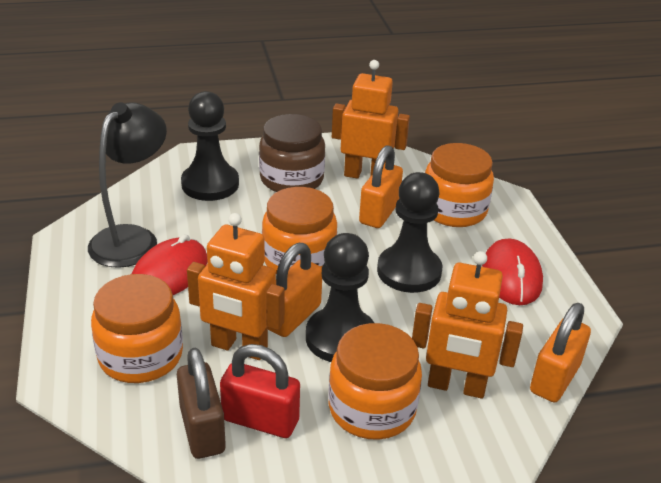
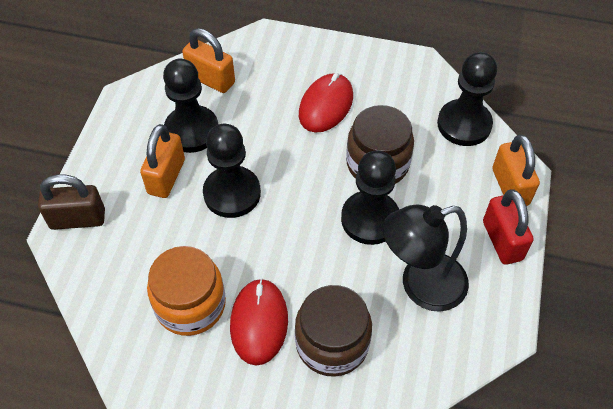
black pawn: [181,91,239,201] [306,233,374,362] [377,172,443,293] = 3 -> [163,58,219,153] [203,124,261,218] [341,150,399,245] [437,52,497,146] = 4
brown jar: [259,114,325,192] = 1 -> [295,285,372,377] [346,105,414,184] = 2
orange jar: [91,274,183,383] [262,187,337,274] [328,323,422,440] [425,143,494,227] = 4 -> [147,246,226,336] = 1
orange robot: [187,213,285,360] [332,60,410,179] [412,251,523,399] = 3 -> none = 0

